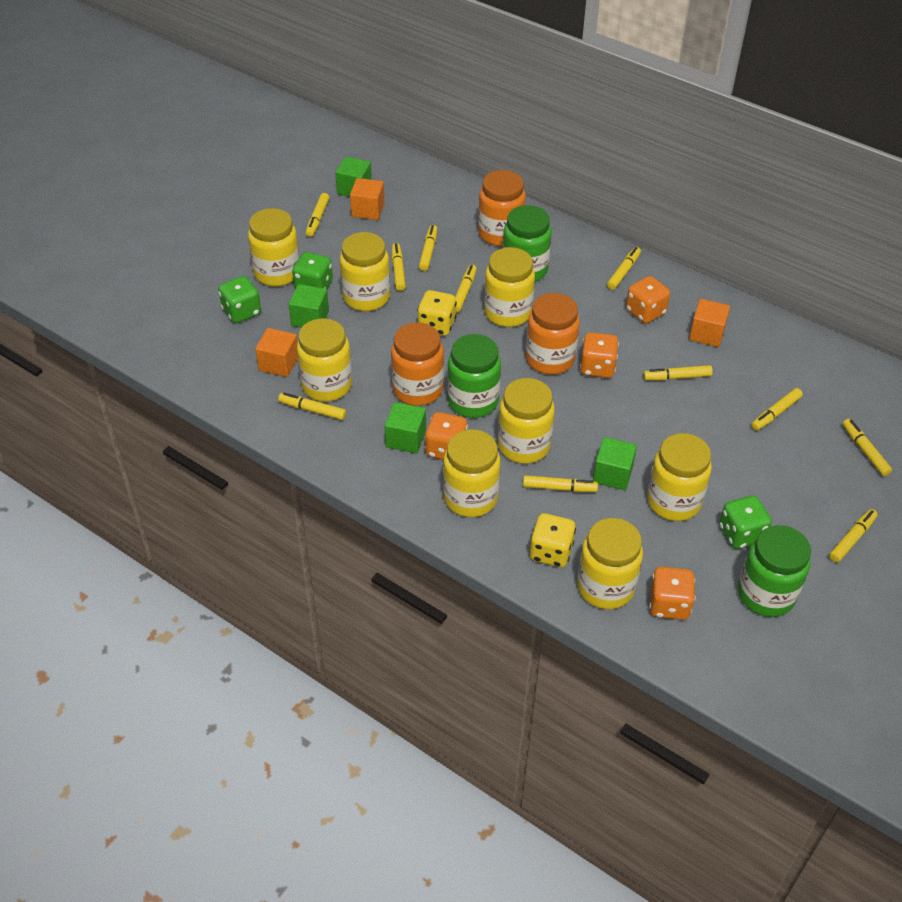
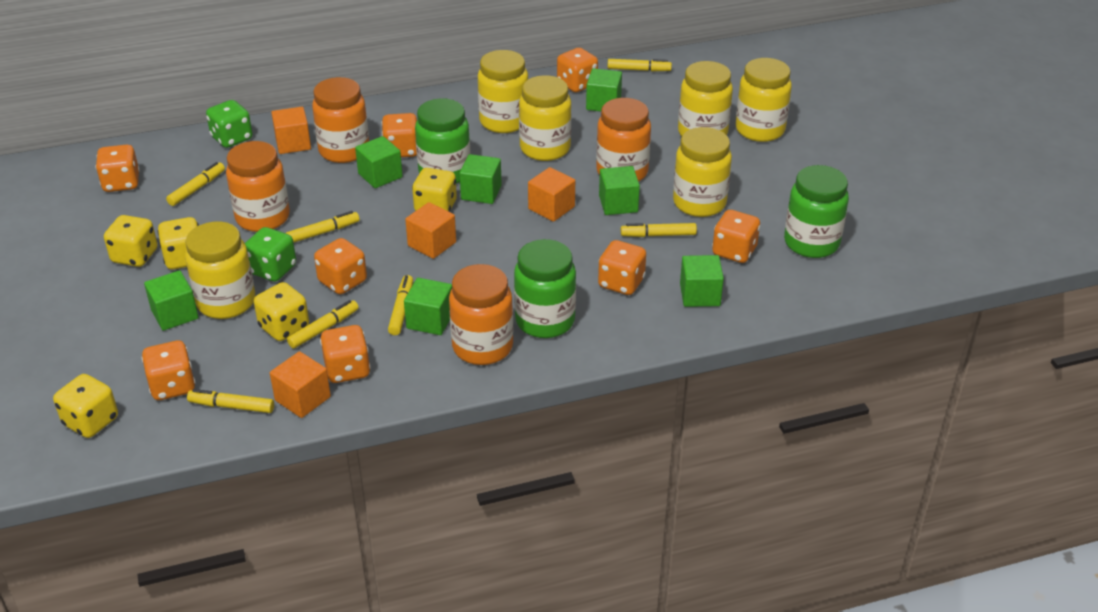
green cube: [289,284,329,328] [335,157,372,197] [385,402,426,453] [593,437,637,490] = 4 -> [144,270,199,331] [355,136,403,188] [404,278,452,335] [460,154,502,204] [586,68,622,112] [599,166,640,215] [680,255,724,307] = 7
green dice: [218,276,261,323] [292,252,333,289] [719,496,772,549] = 3 -> [206,100,253,148] [245,227,296,282] = 2
orange cube: [255,328,298,377] [350,178,384,220] [689,299,730,347] = 3 -> [270,351,331,418] [271,107,311,154] [405,202,456,259] [528,167,575,222] = 4
orange dice: [425,412,468,460] [580,332,619,378] [626,276,670,323] [649,567,695,620] = 4 -> [95,145,140,192] [142,340,195,400] [314,238,367,294] [320,325,371,383] [382,113,417,157] [557,48,598,92] [598,240,646,295] [712,210,760,263] = 8
orange jar: [391,322,444,406] [478,170,526,246] [526,293,580,375] = 3 -> [226,141,290,232] [312,77,369,163] [449,264,513,365] [596,98,651,182] = 4
yellow dice: [417,290,457,336] [530,513,576,567] = 2 -> [53,374,118,438] [104,215,158,267] [158,217,199,270] [254,282,309,341] [412,168,457,212] = 5
yellow jar: [248,208,299,287] [297,318,352,402] [340,232,390,311] [443,429,500,517] [484,247,535,327] [498,378,555,464] [577,518,643,609] [647,433,712,521] = 8 -> [185,222,255,319] [478,50,528,133] [519,75,571,161] [673,127,732,217] [678,61,733,136] [736,58,792,142] = 6
yellow marker: [278,392,346,420] [306,193,329,237] [392,243,406,291] [419,225,437,271] [455,264,477,312] [523,475,598,492] [607,247,641,290] [643,365,713,381] [751,388,803,431] [829,509,878,563] [842,419,892,476] = 11 -> [166,162,225,206] [187,389,274,413] [286,211,359,242] [287,300,359,348] [388,275,413,335] [608,59,672,71] [621,223,697,237] = 7

